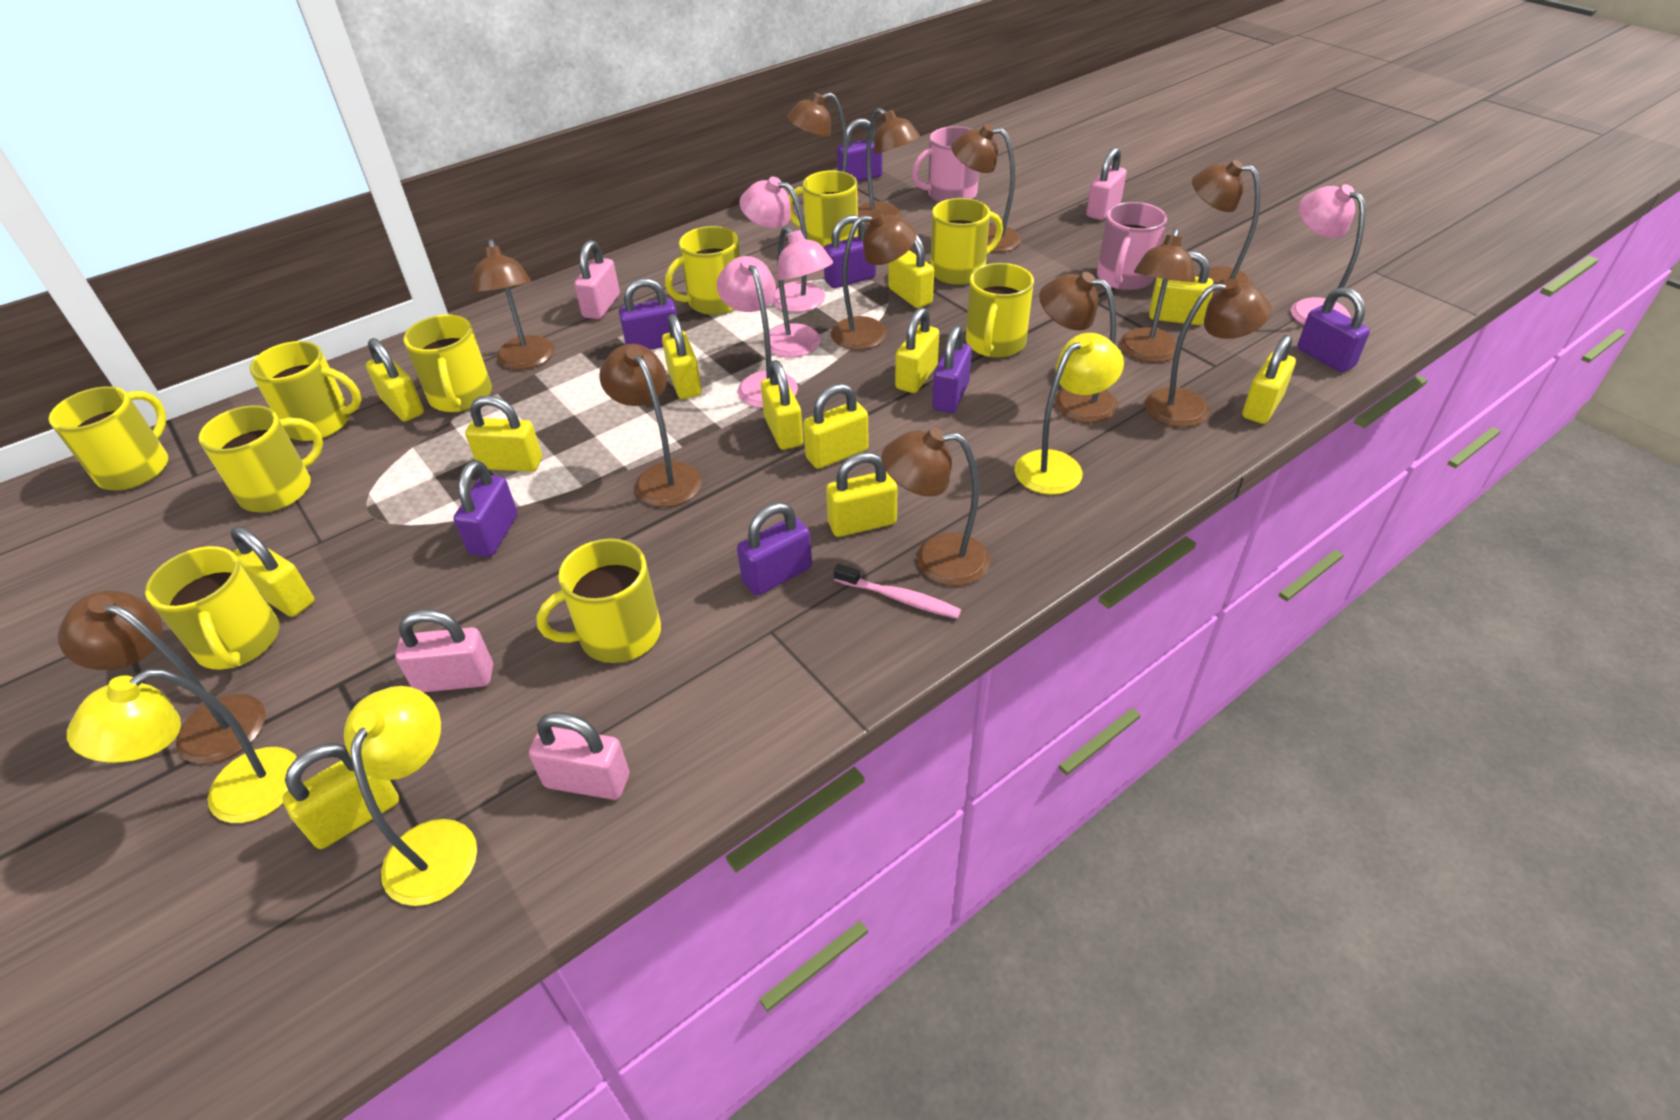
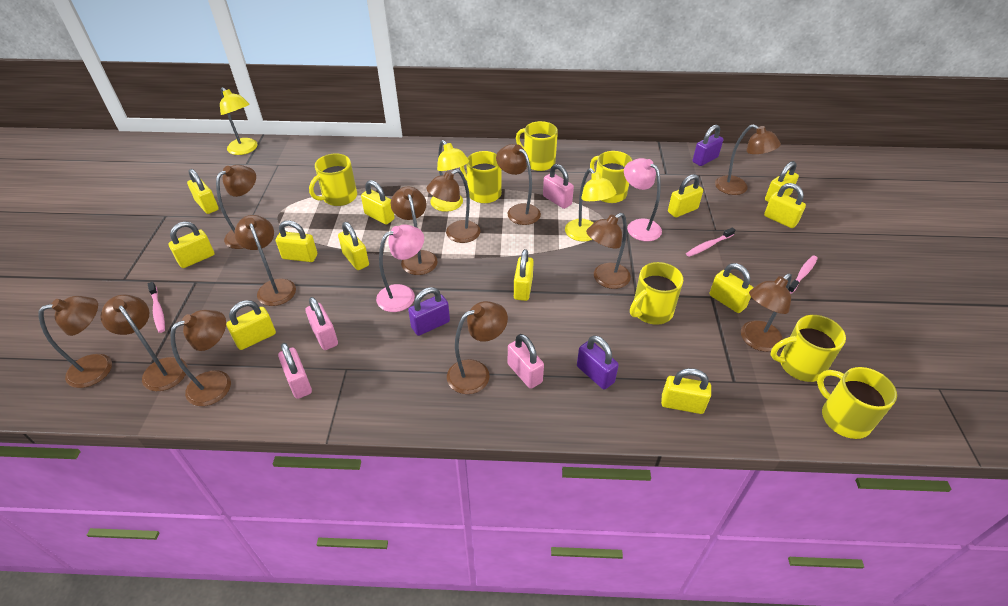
pink lamp: [717,256,798,408] [739,177,825,312] [764,226,833,358] [1291,184,1365,325] = 4 -> [376,224,424,312] [624,158,662,241] = 2
pink mug: [912,126,979,202] [1097,202,1167,290] = 2 -> none = 0
pink toothbrush: [834,564,961,619] = 1 -> [148,282,165,333] [686,227,735,257] [788,255,818,294] = 3
purple padlock: [454,460,518,557] [619,278,677,350] [737,502,812,596] [824,215,876,288] [837,118,882,182] [932,325,972,413] [1297,287,1370,372] = 7 -> [408,287,450,336] [577,335,619,389] [693,124,723,166] = 3
yellow mug: [49,386,168,490] [145,546,279,669] [198,405,323,512] [250,341,362,441] [403,315,492,412] [536,538,661,663] [665,226,740,315] [789,170,858,248] [930,198,1003,285] [966,263,1034,358] = 10 -> [309,154,357,206] [460,151,502,203] [516,121,558,171] [590,151,633,203] [630,262,683,325] [770,315,846,382] [817,367,897,439] = 7

